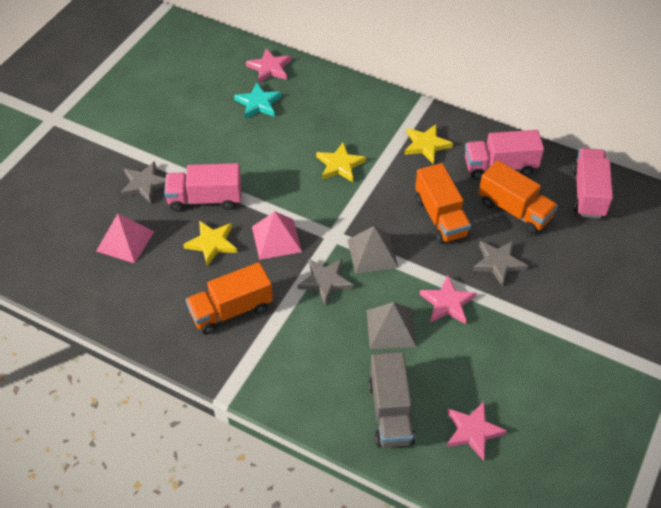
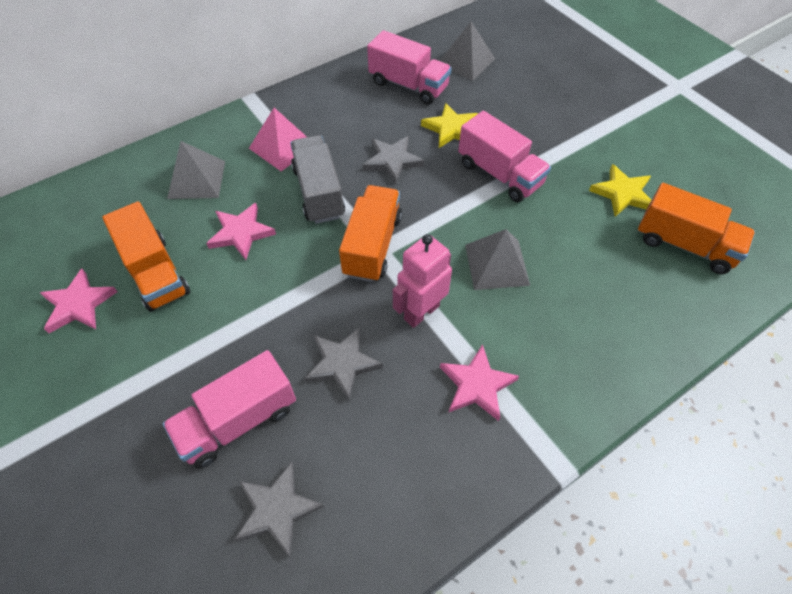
grey pyramid: [348,226,398,274] [366,302,416,349] = 2 -> [167,141,225,199] [440,22,495,81] [465,229,530,290] = 3
pink pyramid: [96,214,155,263] [252,211,302,260] = 2 -> [249,108,307,171] = 1
pink robot: none = 0 -> [393,234,452,328] = 1
turquoise star: [234,82,282,119] = 1 -> none = 0
yellow star: [183,221,237,266] [316,142,366,182] [405,124,453,164] = 3 -> [421,103,478,148] [589,164,651,217] = 2

